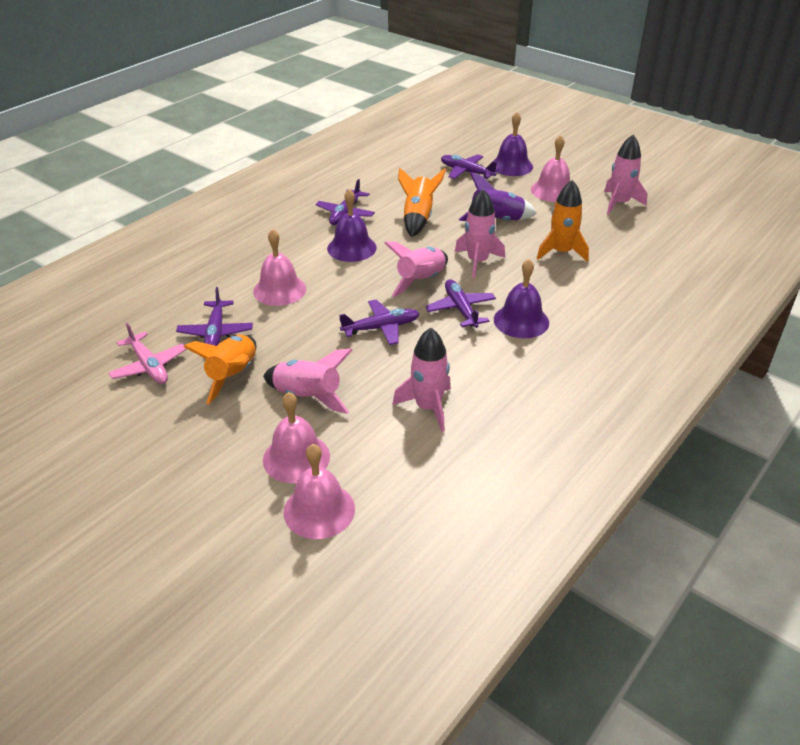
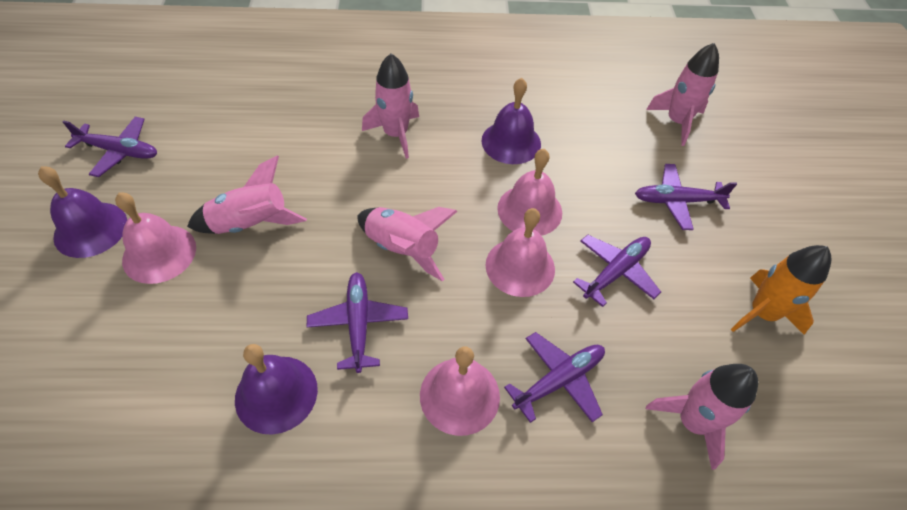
orange rocket: [183,335,256,405] [398,168,446,237] [537,180,589,262] = 3 -> [731,245,832,335] = 1
pink plane: [108,323,187,384] = 1 -> none = 0
purple rocket: [459,172,537,221] = 1 -> none = 0

